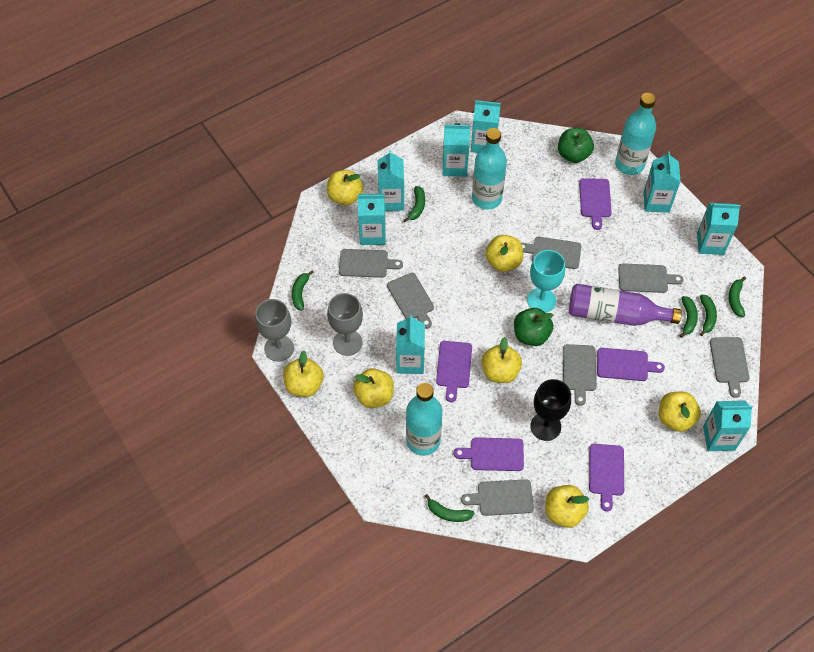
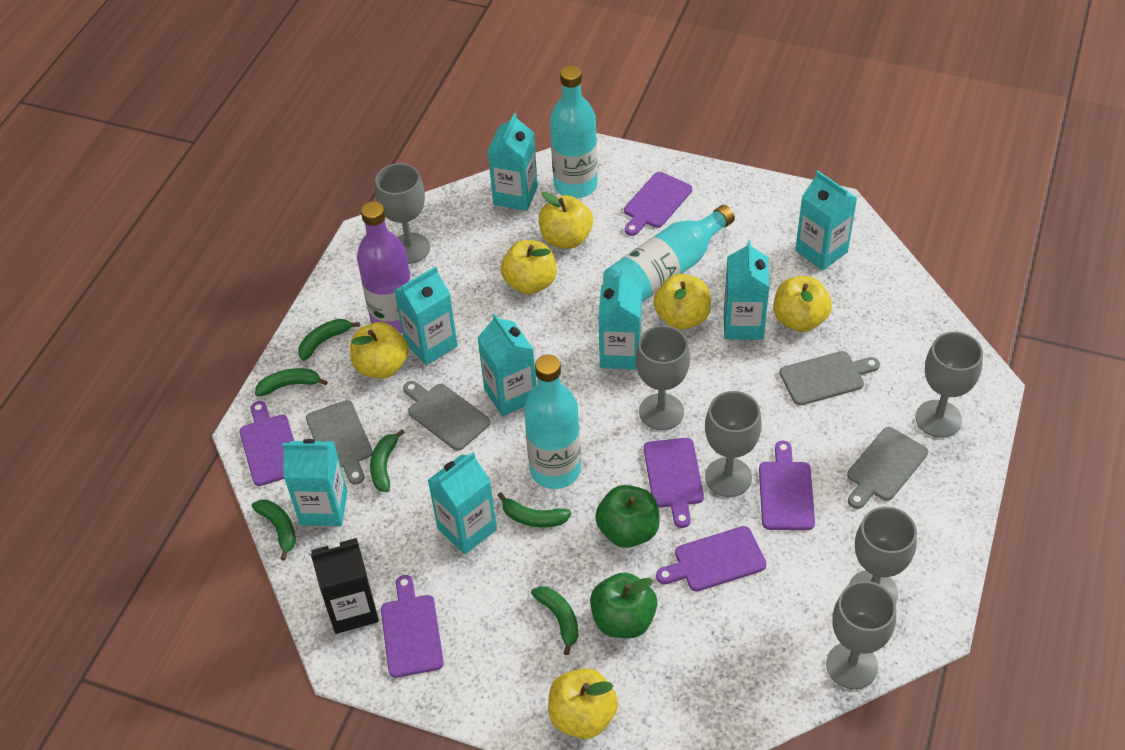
black carton: none = 0 -> [311,538,379,634] = 1
black goblet: [530,379,571,441] = 1 -> none = 0
grey cutting board: [339,249,403,278] [387,273,434,329] [461,479,534,516] [521,237,581,269] [563,344,597,406] [618,263,683,293] [710,337,750,398] = 7 -> [306,400,373,485] [403,381,490,451] [779,351,880,406] [847,427,928,509] = 4
grey goblet: [255,299,294,362] [327,293,363,356] = 2 -> [375,163,430,264] [636,325,690,430] [705,391,762,497] [826,581,896,689] [848,507,917,603] [915,332,983,438] = 6
purple cutting board: [436,341,472,402] [454,437,524,471] [579,178,612,230] [589,444,624,512] [597,348,665,381] = 5 -> [239,401,294,486] [381,575,444,678] [624,172,692,236] [644,438,704,528] [656,526,767,591] [759,441,815,530] = 6
turquoise goblet: [527,250,565,313] = 1 -> none = 0
yellow apple: [283,351,324,397] [327,170,363,206] [353,368,394,408] [482,337,522,383] [485,235,523,272] [545,485,589,528] [659,391,701,432] = 7 -> [350,322,409,379] [501,240,557,295] [539,192,593,249] [548,668,618,739] [654,274,711,330] [773,276,832,332] = 6

